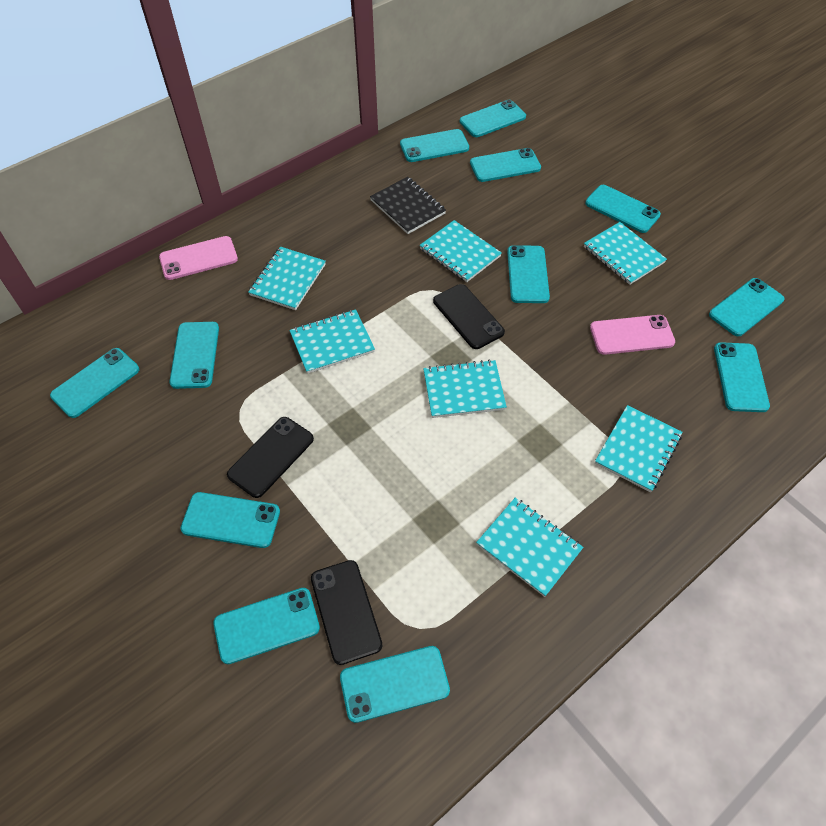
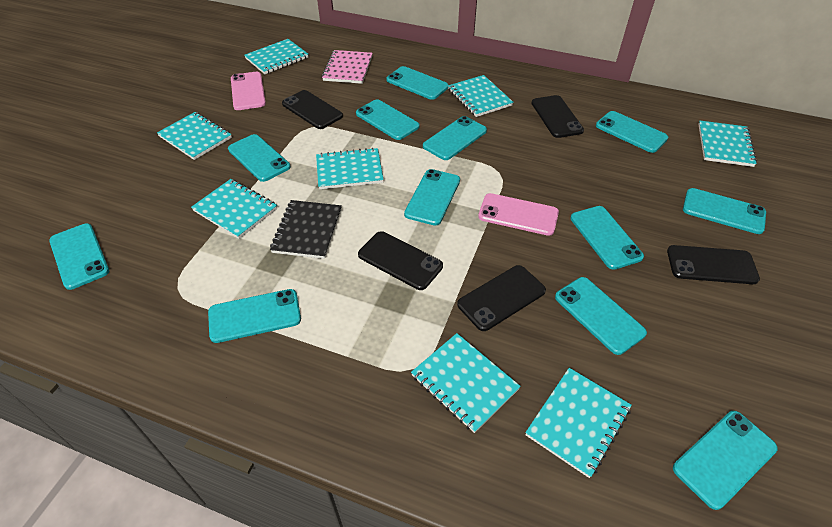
black phone: [227,417,314,498] [311,560,383,665] [433,284,505,349] = 3 -> [282,90,343,129] [358,231,443,290] [457,265,546,331] [531,95,584,138] [667,245,760,284] = 5
pink notebook: none = 0 -> [322,50,373,84] = 1
turquoise notebook: [248,247,326,310] [289,309,375,374] [419,220,502,282] [423,360,507,418] [476,498,583,597] [584,222,667,285] [595,405,683,492] = 7 -> [157,112,232,160] [191,179,277,239] [244,39,309,74] [316,148,384,189] [411,333,521,433] [448,75,513,117] [525,368,632,478] [698,121,757,167] = 8

